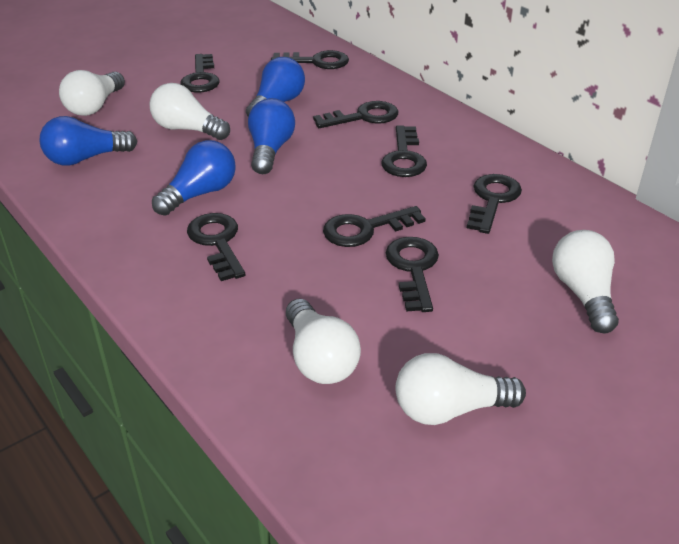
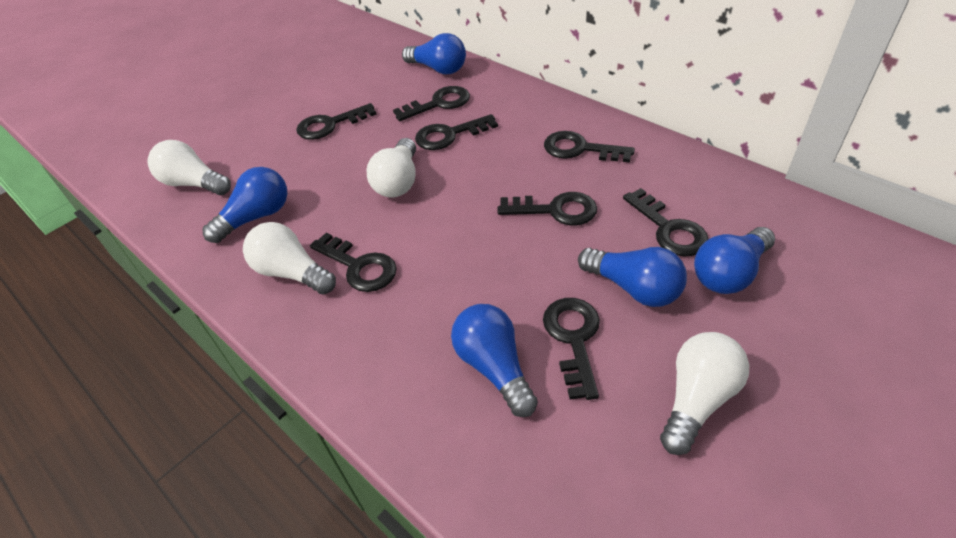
blue light bulb: [39,116,138,166] [152,140,236,216] [246,57,305,117] [248,98,295,174] = 4 -> [202,167,287,243] [402,33,466,74] [451,304,538,417] [578,247,687,307] [694,227,775,294] = 5
white light bulb: [59,70,125,116] [149,83,230,140] [286,299,361,384] [395,353,526,425] [552,230,619,333] = 5 -> [148,140,231,195] [243,222,336,294] [367,138,416,198] [660,332,749,455] = 4

